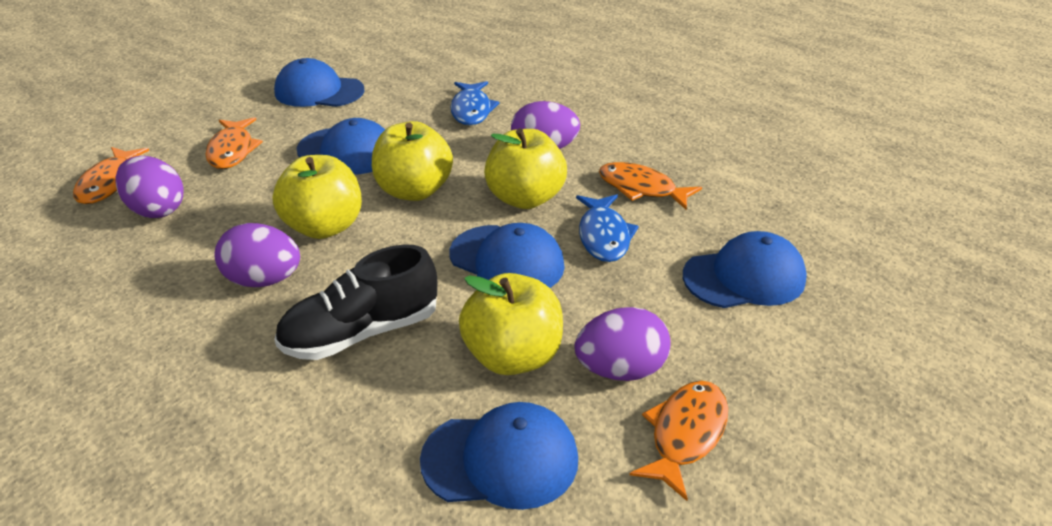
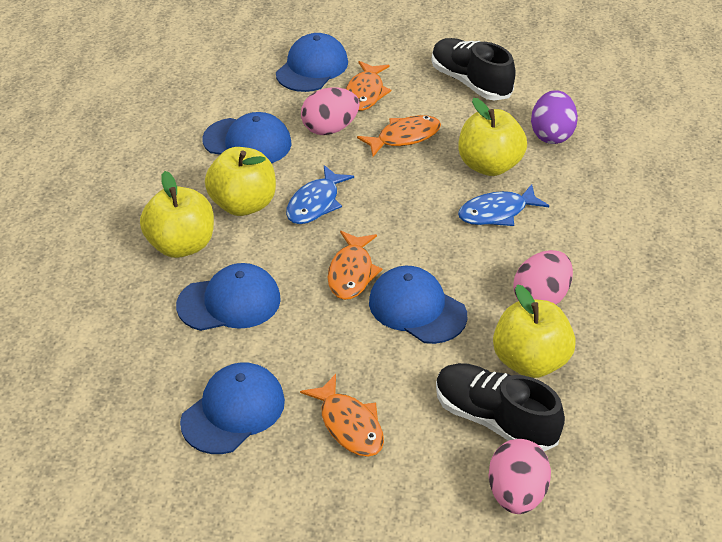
black shoe: [274,244,437,360] = 1 -> [432,38,516,101] [436,363,565,451] = 2
pink egg: none = 0 -> [301,87,360,135] [489,439,551,514] [513,250,573,305] = 3
purple egg: [116,156,183,218] [215,223,300,287] [511,101,580,149] [574,307,671,381] = 4 -> [531,90,578,144] = 1

